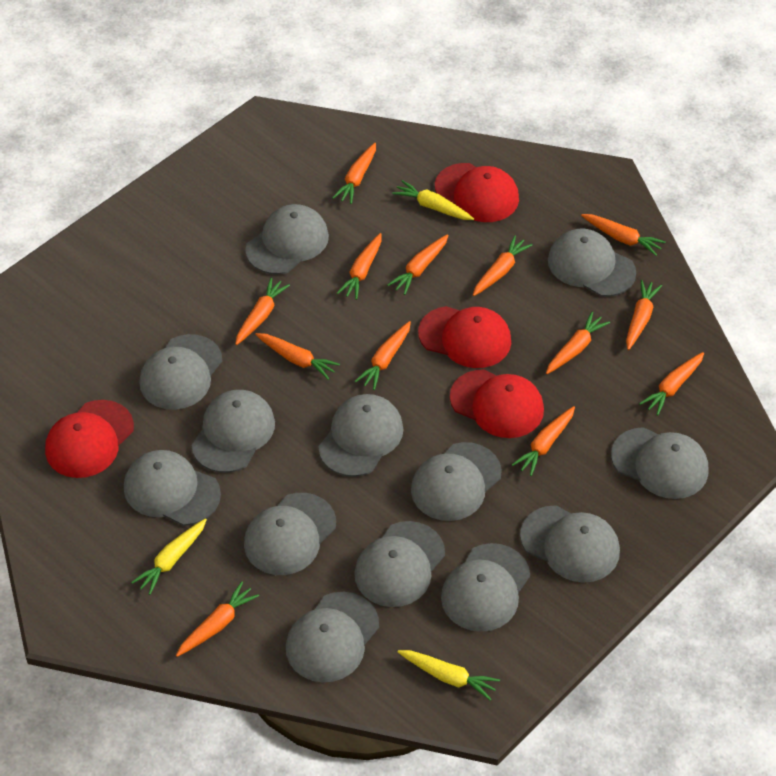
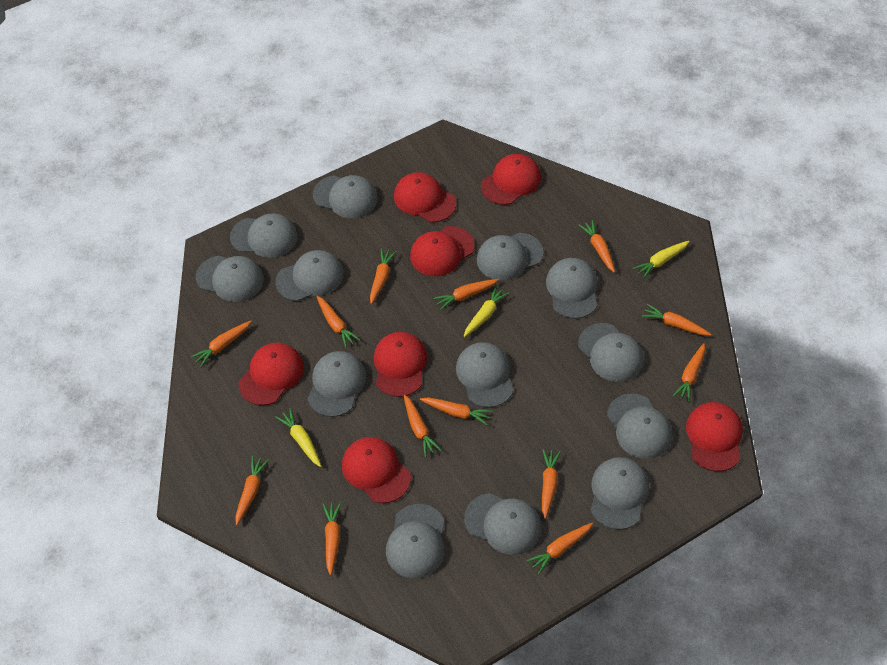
red cap: [45,400,134,478] [418,306,511,368] [435,163,519,222] [450,369,544,438] = 4 -> [238,342,304,406] [342,437,411,503] [374,332,427,397] [394,172,456,222] [410,226,474,276] [481,154,541,205] [686,402,743,472] = 7

